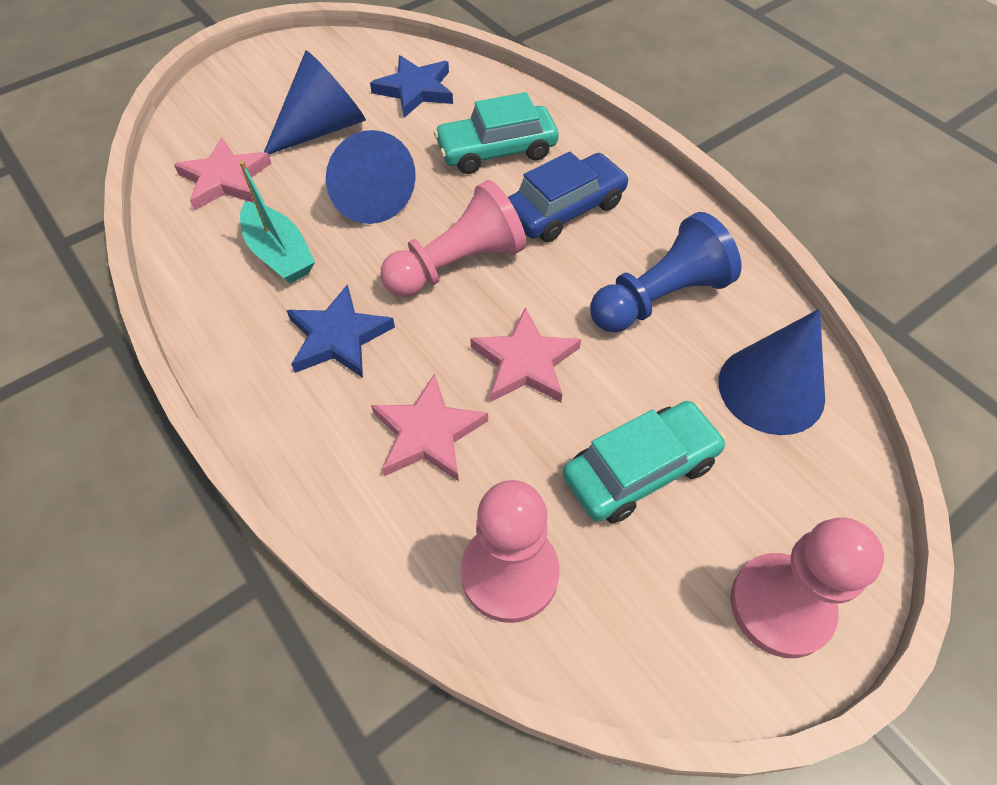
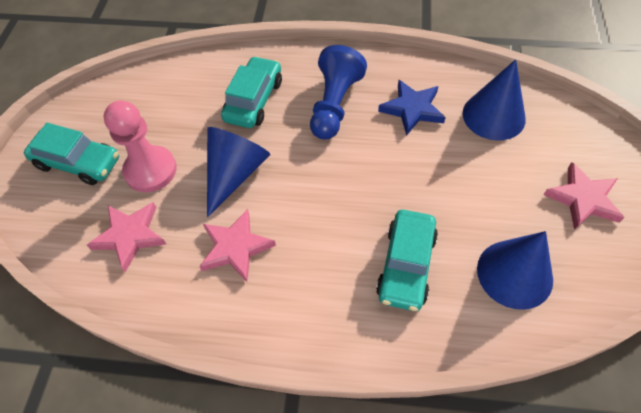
blue car: [508,152,629,242] = 1 -> none = 0
blue star: [286,284,395,378] [370,55,453,118] = 2 -> [378,80,446,136] = 1
pink pawn: [381,180,526,297] [460,480,559,623] [730,517,884,658] = 3 -> [104,100,177,192] = 1
turquoise boat: [239,161,315,283] = 1 -> none = 0
turquoise car: [434,92,559,174] [563,401,726,523] = 2 -> [24,123,119,185] [221,56,282,128] [376,210,438,311] = 3

